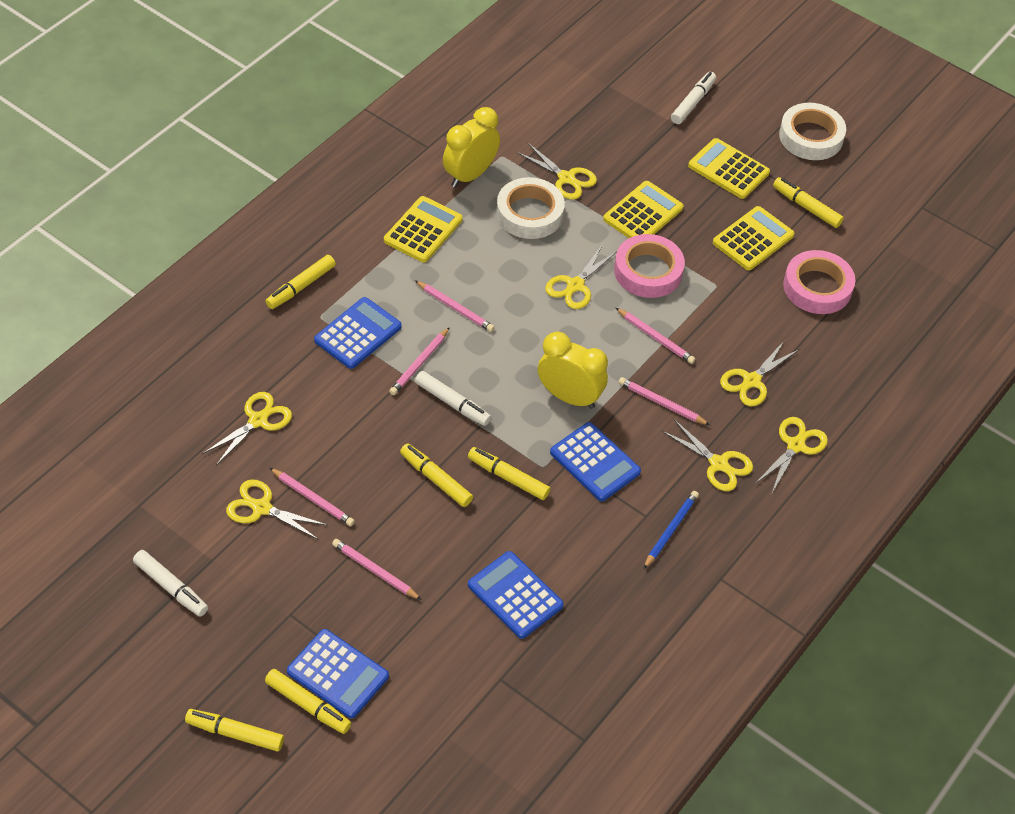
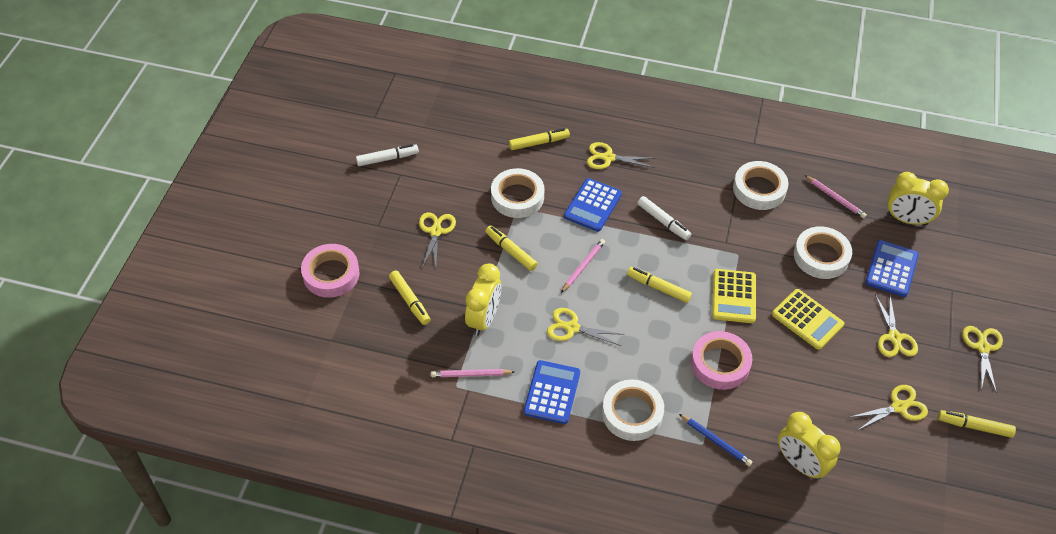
blue calculator: [287,629,389,718] [314,297,402,369] [468,551,564,639] [550,422,641,501] = 4 -> [524,360,580,424] [564,178,622,232] [865,240,919,297] = 3
pink pencil: [270,468,355,526] [332,539,422,600] [389,327,450,395] [415,280,495,332] [616,308,695,364] [618,377,710,425] = 6 -> [431,369,515,377] [561,239,605,293] [805,175,867,218] = 3
white marker: [133,550,208,617] [415,371,491,426] [671,72,716,124] = 3 -> [356,144,419,166] [638,196,691,240] = 2
white tape: [496,177,565,239] [779,103,846,160] = 2 -> [491,168,544,218] [602,379,664,441] [733,161,789,210] [794,226,852,279] = 4
yellow calculator: [384,196,463,263] [603,181,683,238] [688,138,770,199] [713,206,794,270] = 4 -> [712,269,756,323] [772,289,844,350] = 2
yellow clock: [443,107,500,187] [538,332,608,409] = 2 -> [465,263,501,336] [778,412,841,480] [887,172,949,226] = 3
yellow marker: [185,709,284,752] [265,255,336,309] [265,669,351,734] [400,443,473,507] [468,447,550,500] [773,177,844,228] = 6 -> [389,271,430,325] [485,225,538,271] [509,128,570,150] [627,267,692,303] [938,410,1016,438] = 5
yellow scissors: [202,392,292,465] [226,479,327,540] [516,143,597,200] [545,244,617,309] [662,419,753,491] [720,340,798,406] [755,417,828,493] = 7 -> [419,212,456,268] [547,308,625,346] [587,142,654,169] [850,385,928,431] [875,294,918,357] [962,326,1003,393] = 6

